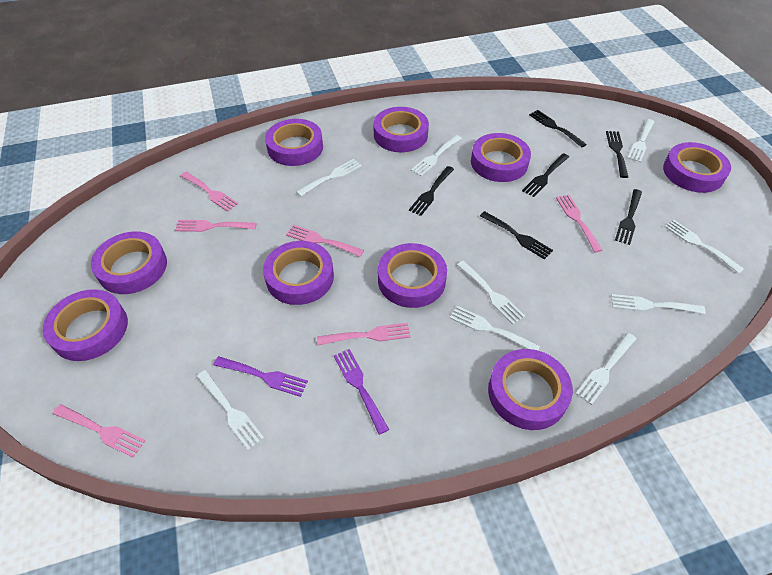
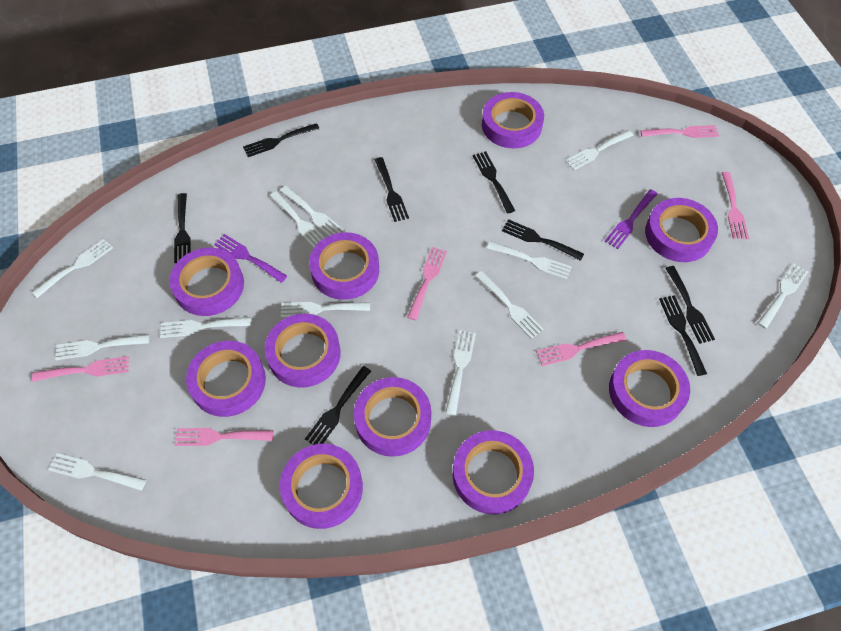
black fork: [409,166,454,216] [480,211,553,259] [522,153,569,197] [529,110,587,148] [606,131,628,178] [615,189,642,245] = 6 -> [174,193,191,263] [243,123,319,157] [305,366,371,445] [375,157,409,222] [473,151,515,214] [502,219,584,261] [659,295,707,376] [665,266,715,344] = 8
purple tape: [43,289,128,361] [91,231,167,294] [263,241,334,305] [265,119,323,166] [373,107,429,152] [378,243,447,308] [471,133,531,182] [488,349,573,430] [663,142,731,193] = 9 -> [169,248,244,316] [186,341,266,417] [264,314,341,387] [280,444,363,529] [309,232,379,300] [354,377,431,457] [453,430,534,514] [482,92,544,148] [609,350,690,427] [645,198,718,262] = 10
white fork: [197,370,264,450] [296,159,362,196] [411,135,462,176] [450,306,540,350] [457,261,525,324] [576,333,636,405] [611,294,706,314] [628,119,655,162] [664,220,744,273] = 9 -> [32,239,113,298] [48,453,146,491] [55,334,149,360] [160,317,251,338] [270,191,325,248] [280,186,344,236] [281,302,370,318] [445,330,476,415] [475,271,544,339] [487,241,572,280] [565,130,633,170] [757,264,808,329] = 12

